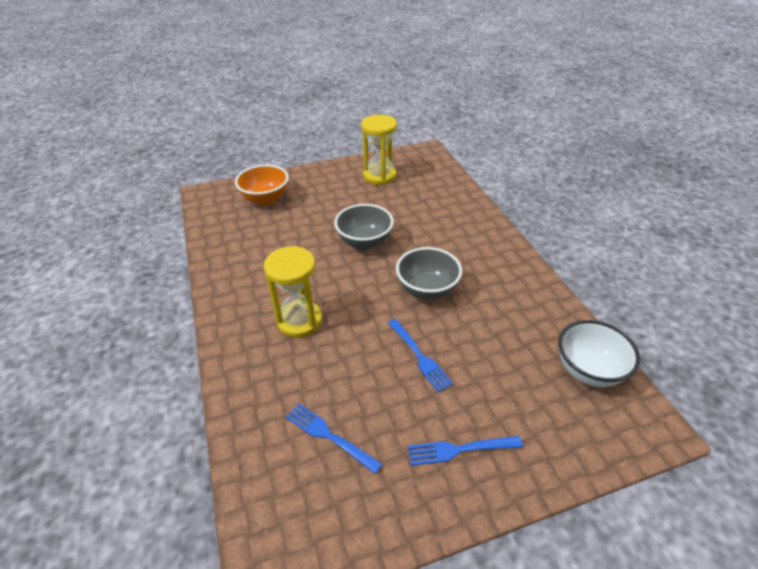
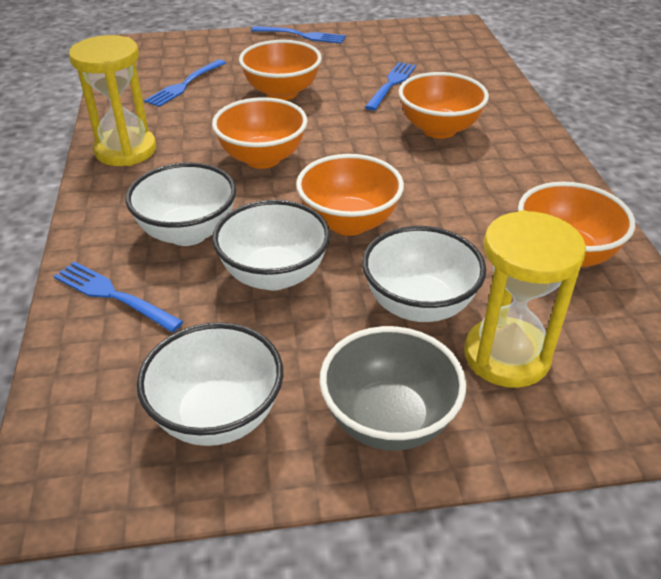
blue fork: [286,403,382,474] [388,319,453,392] [408,436,523,466] = 3 -> [54,261,184,332] [144,59,226,107] [251,26,346,44] [365,62,416,111] = 4
grey bowl: [334,204,394,250] [396,247,462,300] = 2 -> [320,326,466,451] = 1
orange bowl: [235,165,289,205] = 1 -> [212,97,308,169] [239,40,322,100] [296,154,404,236] [399,72,489,139] [518,182,635,267] = 5
white bowl: [558,320,640,387] = 1 -> [126,162,236,246] [137,322,283,446] [212,200,330,290] [362,226,486,322] = 4

